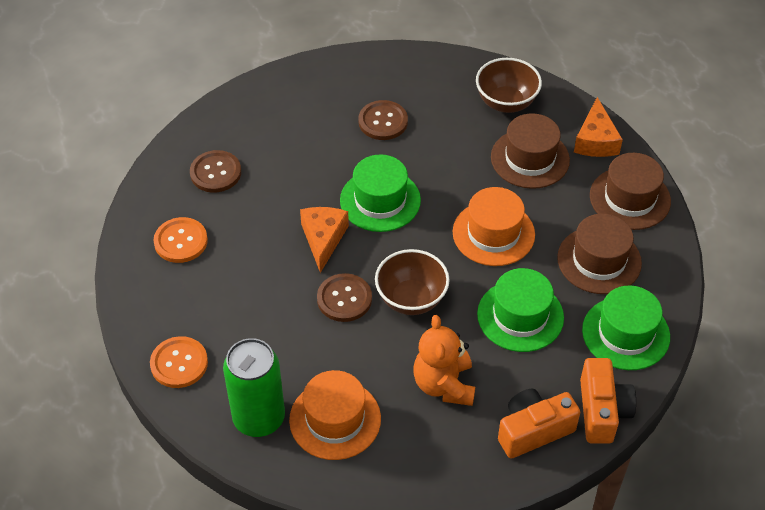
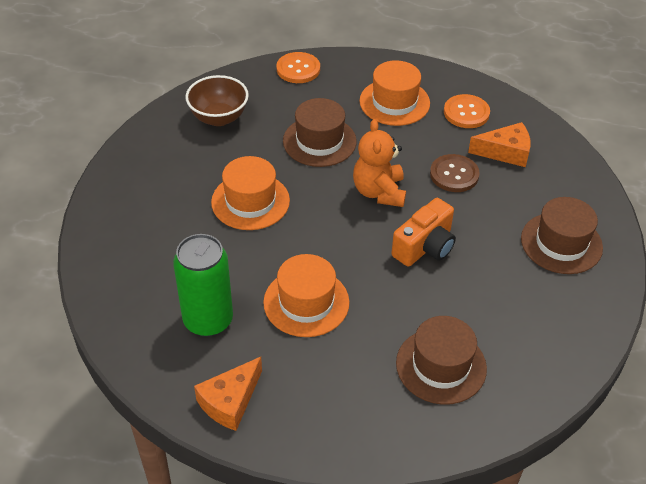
brown bowl: [375,249,450,315] [476,58,542,113] = 2 -> [186,75,249,126] = 1
brown button: [190,150,241,193] [317,273,372,322] [358,100,408,140] = 3 -> [430,154,480,192] = 1
green hat: [340,154,421,232] [477,268,564,352] [582,286,670,370] = 3 -> none = 0
orange camera: [498,389,580,459] [580,358,636,444] = 2 -> [391,198,456,267] = 1
orange hat: [289,370,381,460] [453,187,535,266] = 2 -> [211,156,290,230] [263,254,350,337] [359,60,430,126] = 3

